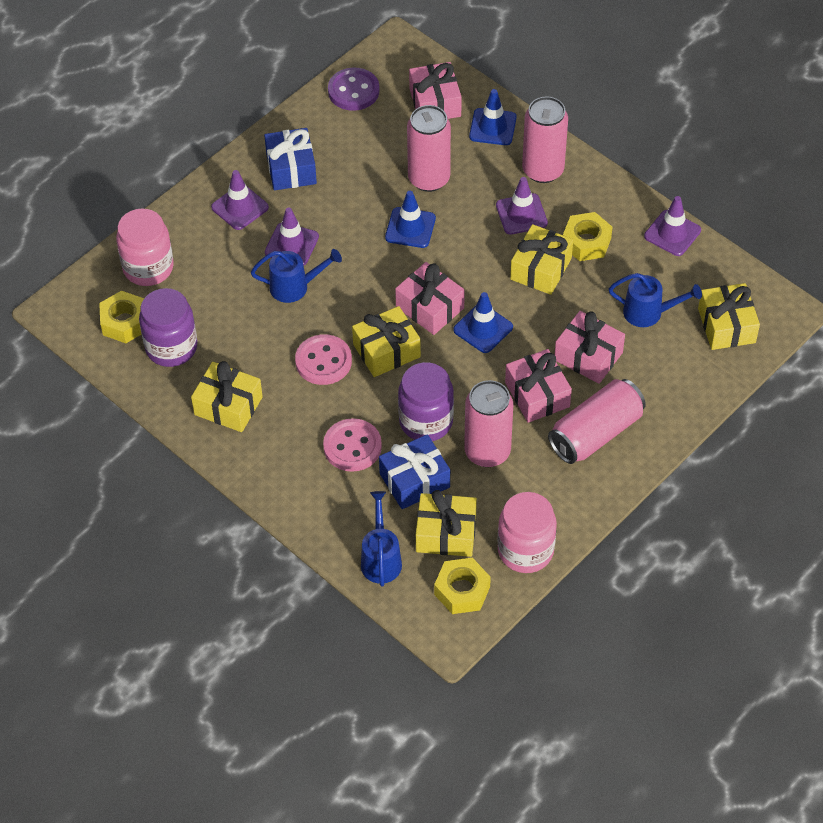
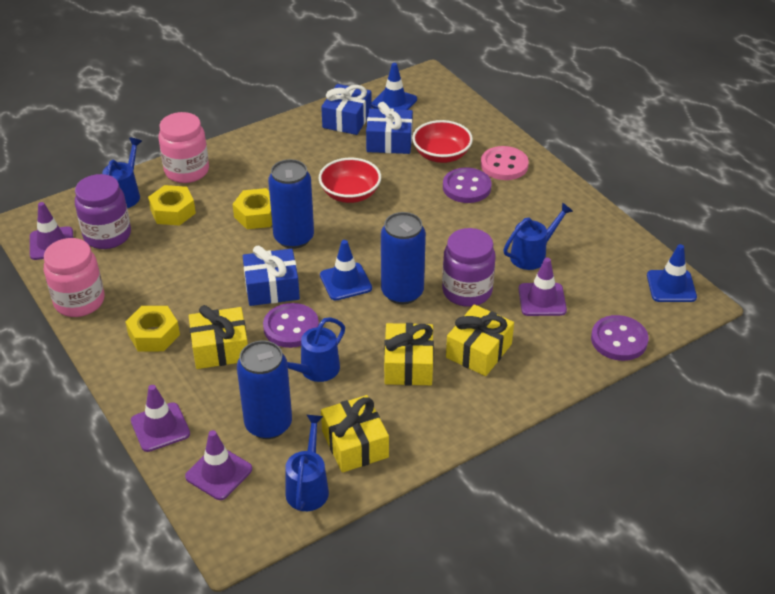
blue can: none = 0 -> [237,340,292,439] [268,159,314,249] [381,212,426,304] = 3
blue gift: [264,128,317,190] [379,434,450,509] = 2 -> [243,246,300,306] [321,84,372,135] [366,102,413,154] = 3
blue watering can: [251,249,342,303] [361,491,402,586] [609,273,702,327] = 3 -> [102,138,142,208] [285,415,329,511] [287,317,345,382] [503,202,573,270] = 4
pink button: [295,334,352,385] [323,418,382,472] = 2 -> [481,146,529,180] = 1
pink can: [407,105,451,192] [464,380,513,467] [522,96,568,183] [548,379,646,464] = 4 -> none = 0
pink gift: [395,262,465,335] [409,62,462,119] [505,349,572,423] [555,311,625,384] = 4 -> none = 0
purple button: [328,68,380,111] = 1 -> [263,303,319,348] [443,168,492,203] [591,315,649,361] = 3
red bowl: none = 0 -> [319,158,381,203] [412,120,473,163] = 2
yellow gift: [191,361,263,432] [352,306,421,377] [416,490,477,557] [510,224,573,295] [698,283,760,350] = 5 -> [189,305,248,369] [321,395,389,473] [384,323,434,385] [446,304,514,376] = 4

